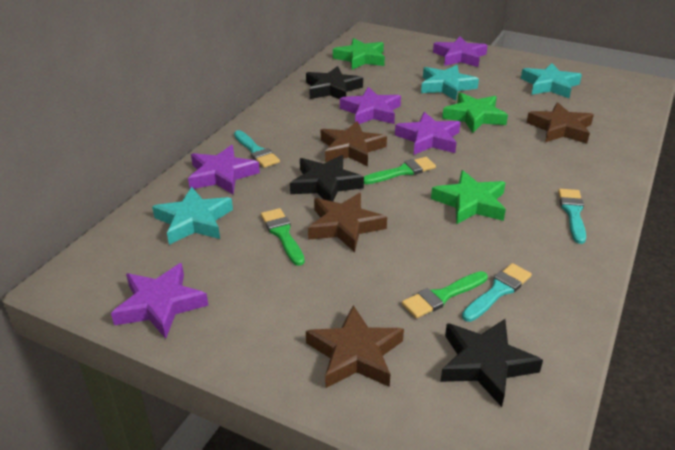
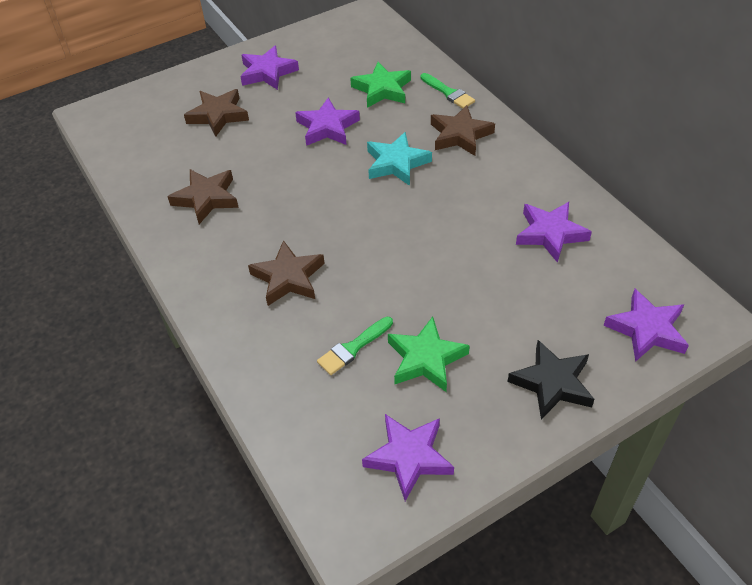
black star: [290,155,364,201] [306,66,363,99] [440,319,543,407] = 3 -> [507,340,594,420] = 1
green brush: [261,208,305,266] [364,157,436,184] [402,271,488,318] = 3 -> [317,317,393,375] [420,73,475,109] = 2
green star: [333,38,385,70] [431,170,506,224] [442,92,508,133] = 3 -> [350,62,411,108] [388,317,470,392] = 2
turquoise brush: [234,130,280,168] [462,263,532,322] [558,189,586,244] = 3 -> none = 0
turquoise star: [152,187,233,245] [421,65,479,100] [521,63,582,98] = 3 -> [367,132,432,186] = 1

